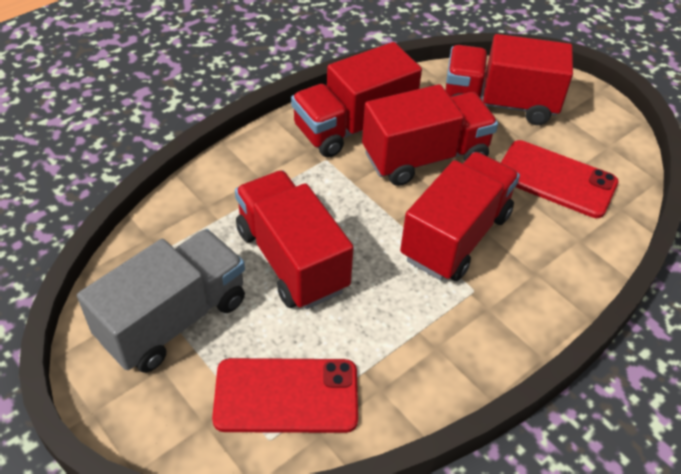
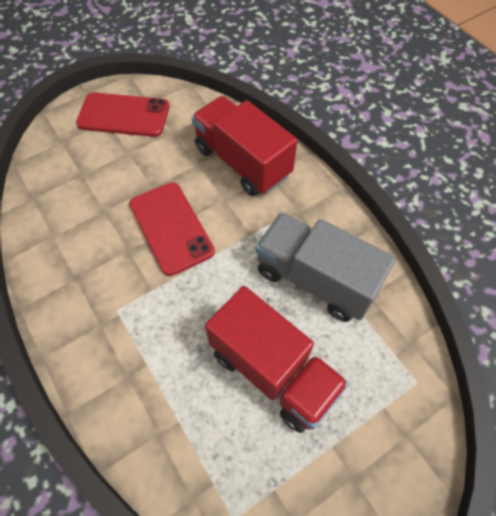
red truck: [235,171,354,309] [291,42,422,158] [362,84,498,186] [400,152,520,281] [445,34,573,125] = 5 -> [191,96,298,196] [205,286,349,433] = 2

